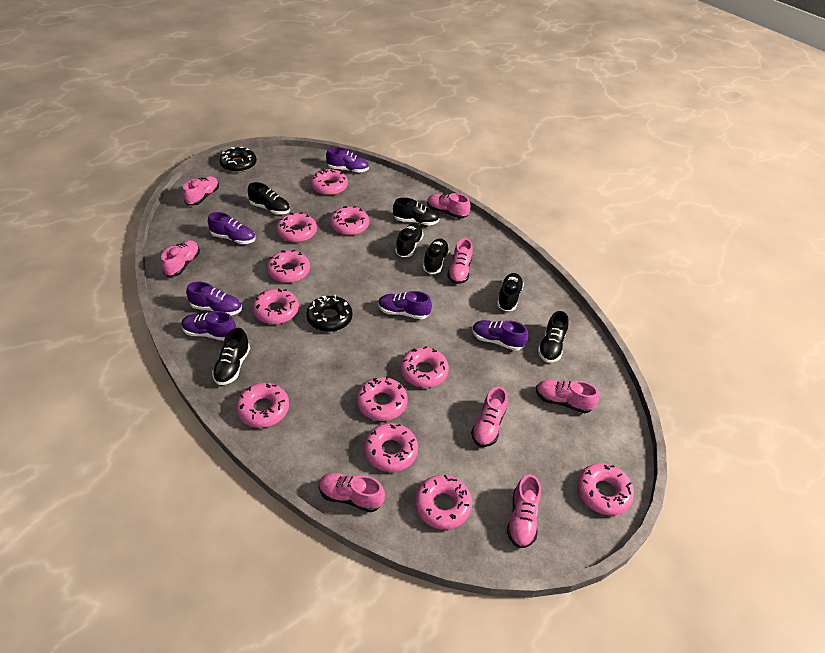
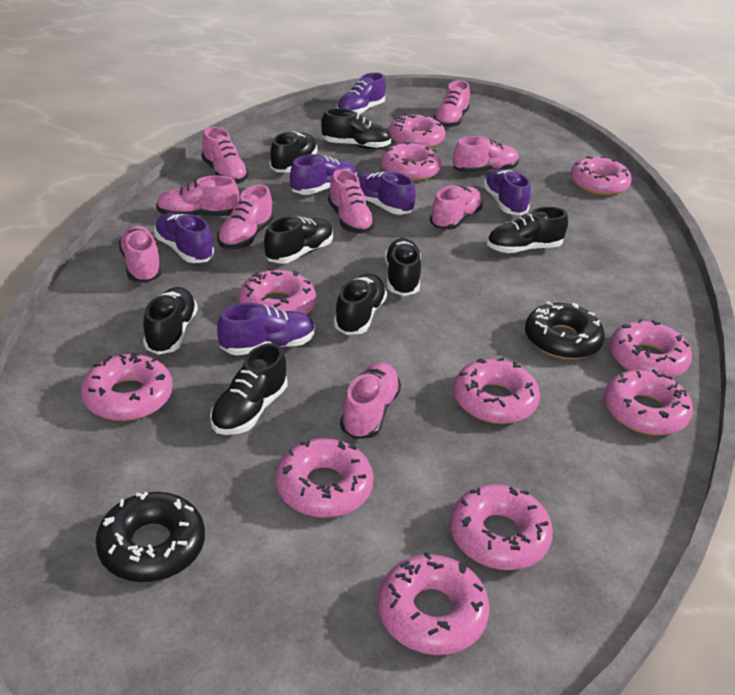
black shoe: [212,328,250,385] [248,182,290,215] [393,198,439,225] [395,224,424,257] [423,238,450,274] [497,273,524,311] [538,311,569,363] = 7 -> [143,287,198,355] [210,343,288,435] [264,216,333,264] [269,131,317,172] [321,108,391,149] [334,274,387,335] [385,238,421,296] [487,207,568,253] = 8
pink shoe: [161,240,200,277] [183,176,219,206] [319,473,385,512] [427,193,470,219] [447,238,473,284] [471,387,508,447] [507,474,541,548] [536,380,599,413] = 8 -> [119,226,161,283] [156,176,239,216] [201,127,249,184] [217,185,274,249] [328,169,375,234] [340,362,401,439] [430,185,483,230] [433,80,470,128] [453,136,519,173] = 9

